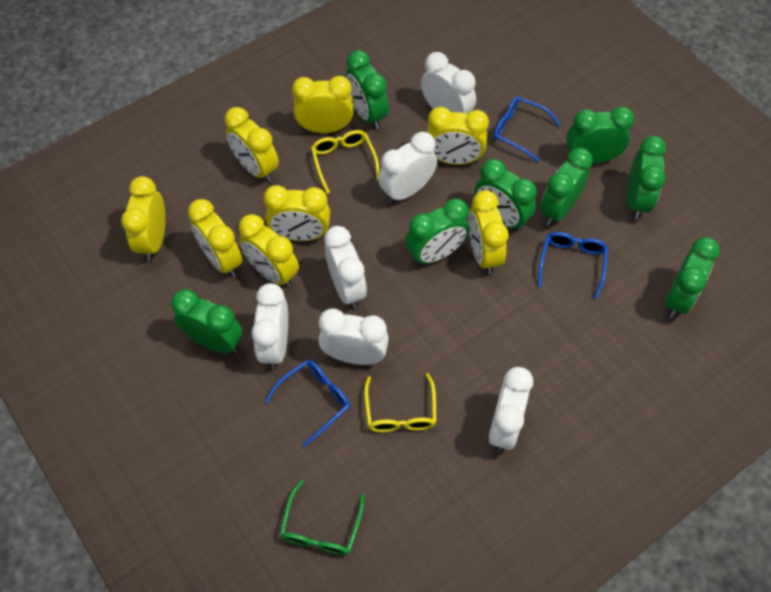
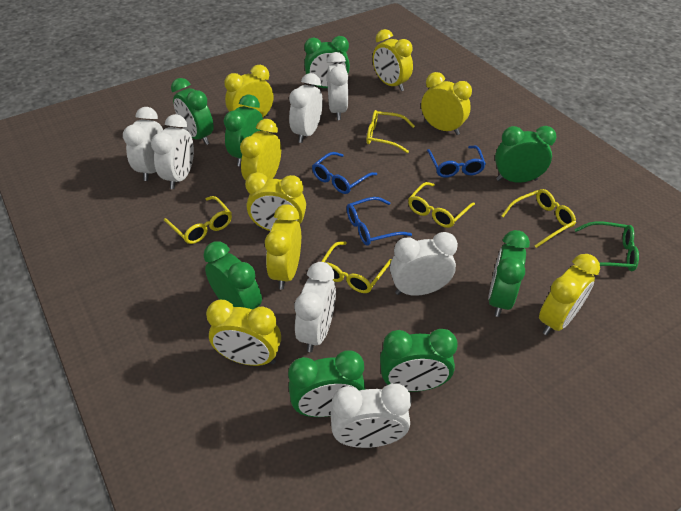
white clock: [251,283,288,369] [318,308,389,365] [324,226,367,309] [378,132,437,203] [421,52,476,114] [489,367,533,452] = 6 -> [123,107,163,181] [151,114,194,189] [289,73,323,143] [294,262,336,352] [327,52,348,120] [331,383,411,448] [390,232,458,296] = 7
yellow glasses: [311,130,380,194] [364,373,437,432] = 2 -> [164,196,232,244] [321,241,392,293] [366,110,415,153] [408,182,475,228] [501,189,576,248] = 5

